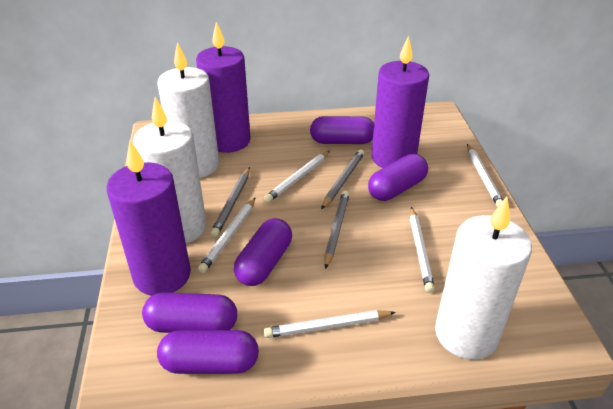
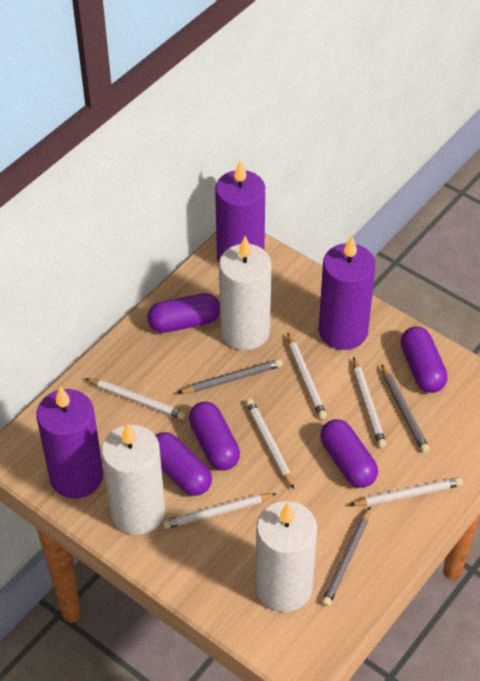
white pencil: [198,197,256,273] [264,151,330,203] [264,310,396,338] [410,207,435,293] [467,144,503,207] = 5 -> [85,378,186,420] [163,493,277,529] [246,399,294,489] [287,333,327,419] [350,477,463,506] [353,357,386,448] = 6

